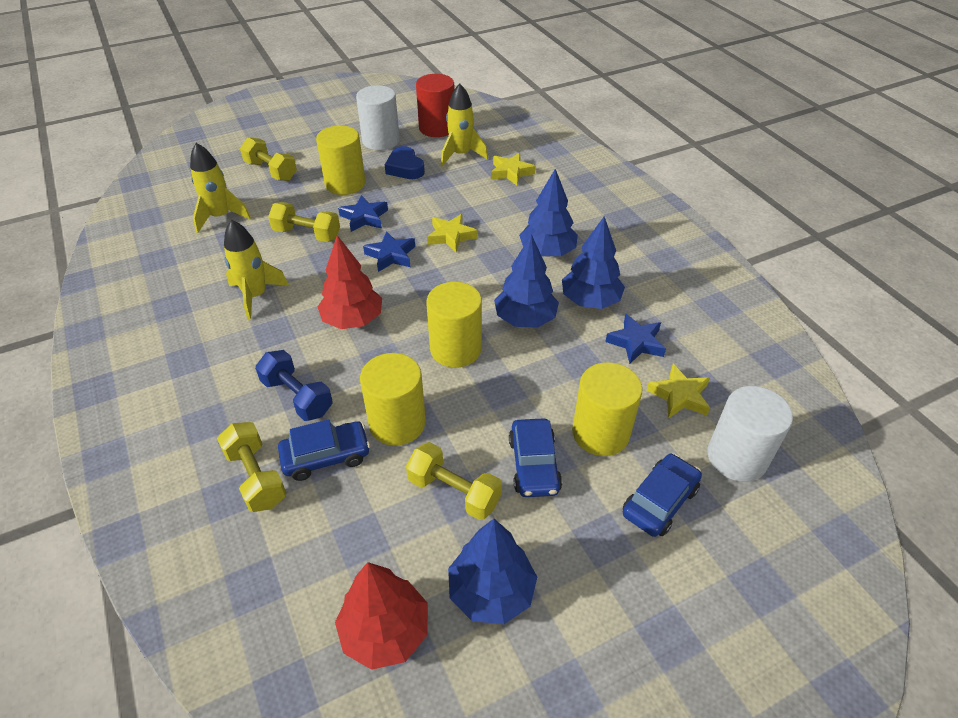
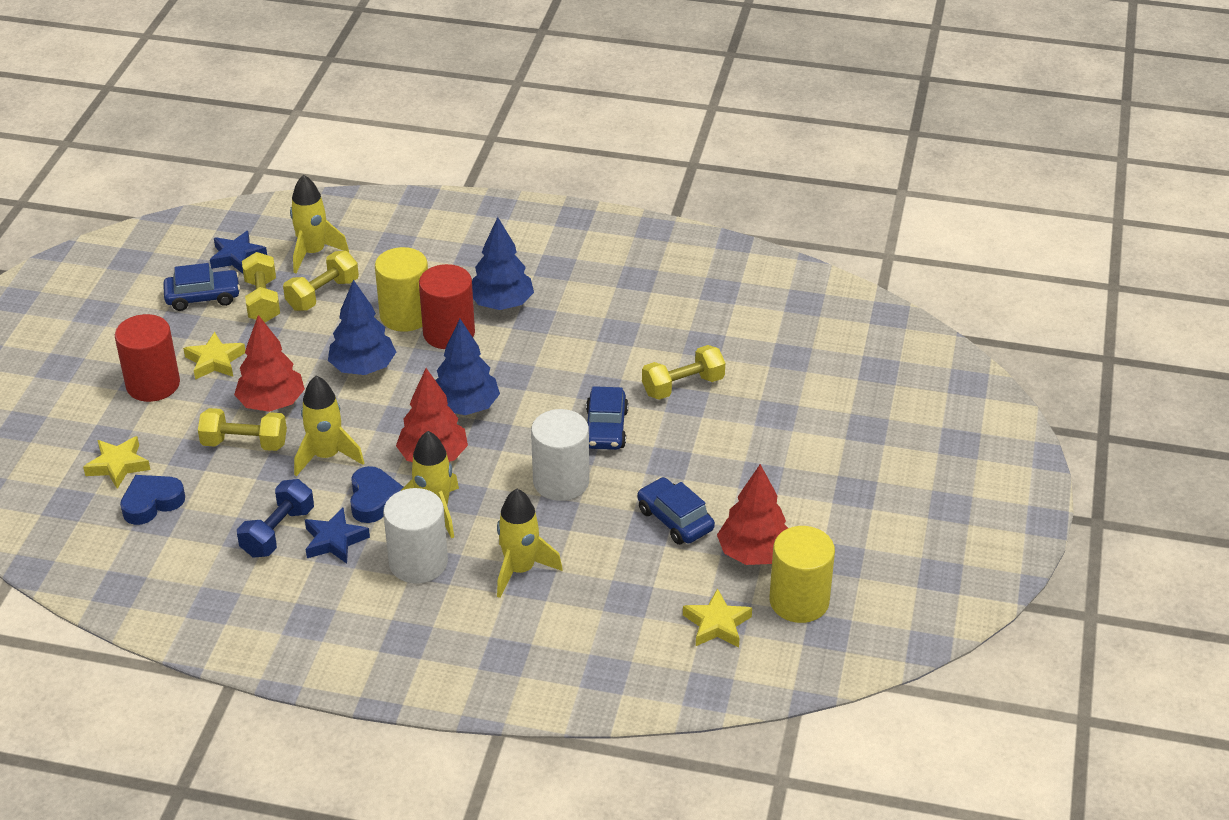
blue heart: [385,146,425,179] = 1 -> [120,475,185,525] [350,466,404,523] = 2
blue star: [338,195,388,232] [363,231,415,272] [605,314,666,364] = 3 -> [210,231,267,274] [305,508,370,564] = 2
blue tree: [448,519,537,624] [494,234,559,328] [519,169,578,257] [562,216,625,309] = 4 -> [328,280,396,375] [435,319,500,415] [472,217,534,310] = 3
red cylinder: [416,74,454,137] = 1 -> [115,314,180,402] [419,264,475,349] = 2
red tree: [318,235,382,329] [335,562,428,670] = 2 -> [234,315,305,412] [396,368,468,462] [717,464,788,565] = 3
yellow cylinder: [316,125,365,195] [360,353,426,446] [426,282,482,368] [572,362,643,456] = 4 -> [375,247,428,332] [769,526,835,623] = 2
yellow rocket: [190,143,251,233] [224,220,289,320] [441,83,488,166] = 3 -> [290,175,349,273] [294,376,364,476] [401,431,459,538] [497,489,563,598] = 4

